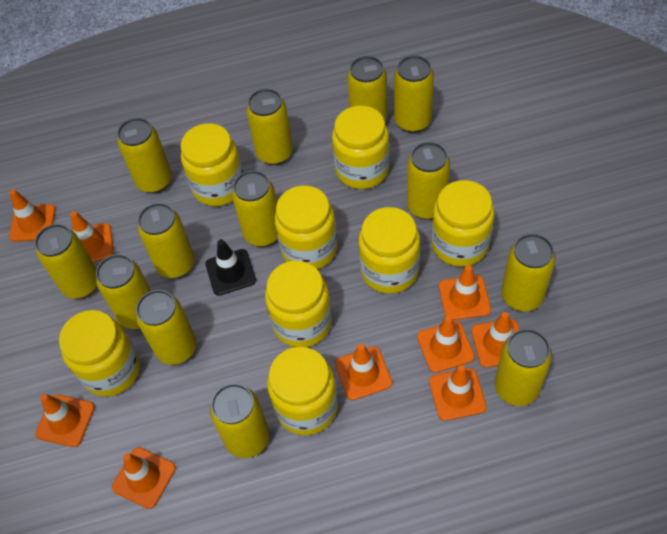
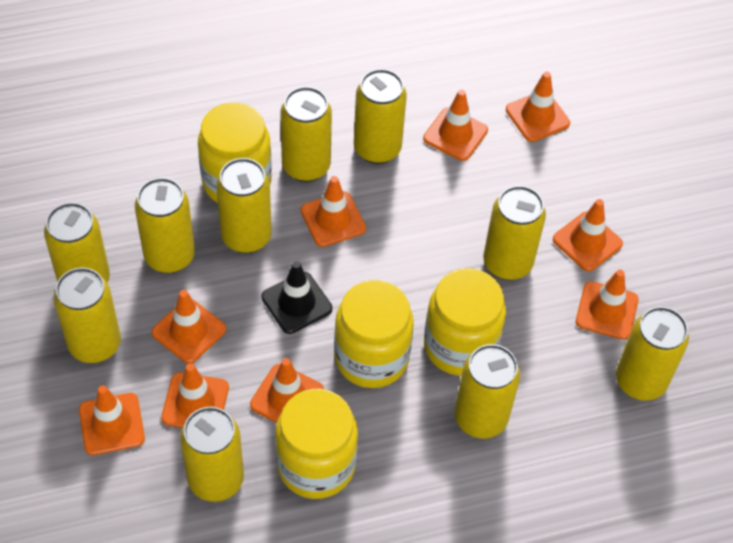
yellow can: [35,224,97,298] [96,254,151,329] [117,118,172,193] [136,290,196,365] [137,203,195,278] [210,383,270,458] [232,170,278,247] [246,89,293,165] [347,56,388,123] [394,55,434,133] [407,142,450,220] [495,329,552,406] [501,234,556,311] = 13 -> [44,202,110,283] [54,268,121,363] [135,178,195,273] [180,407,244,502] [216,158,272,253] [281,87,332,182] [354,69,407,164] [455,344,520,439] [483,186,546,280] [616,307,689,401] = 10
yellow jar: [59,310,140,397] [181,123,243,206] [265,261,332,347] [267,347,338,435] [274,185,338,269] [332,106,389,189] [358,207,420,294] [431,180,494,267] = 8 -> [198,103,272,203] [275,389,358,499] [334,280,414,388] [424,268,506,376] = 4

